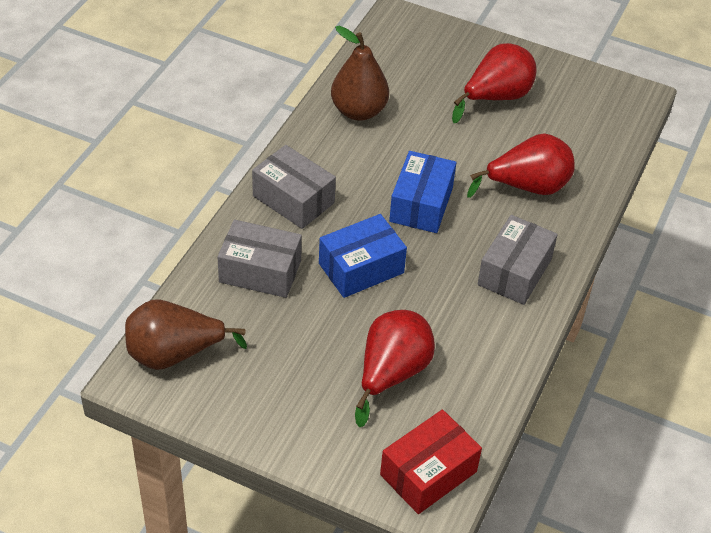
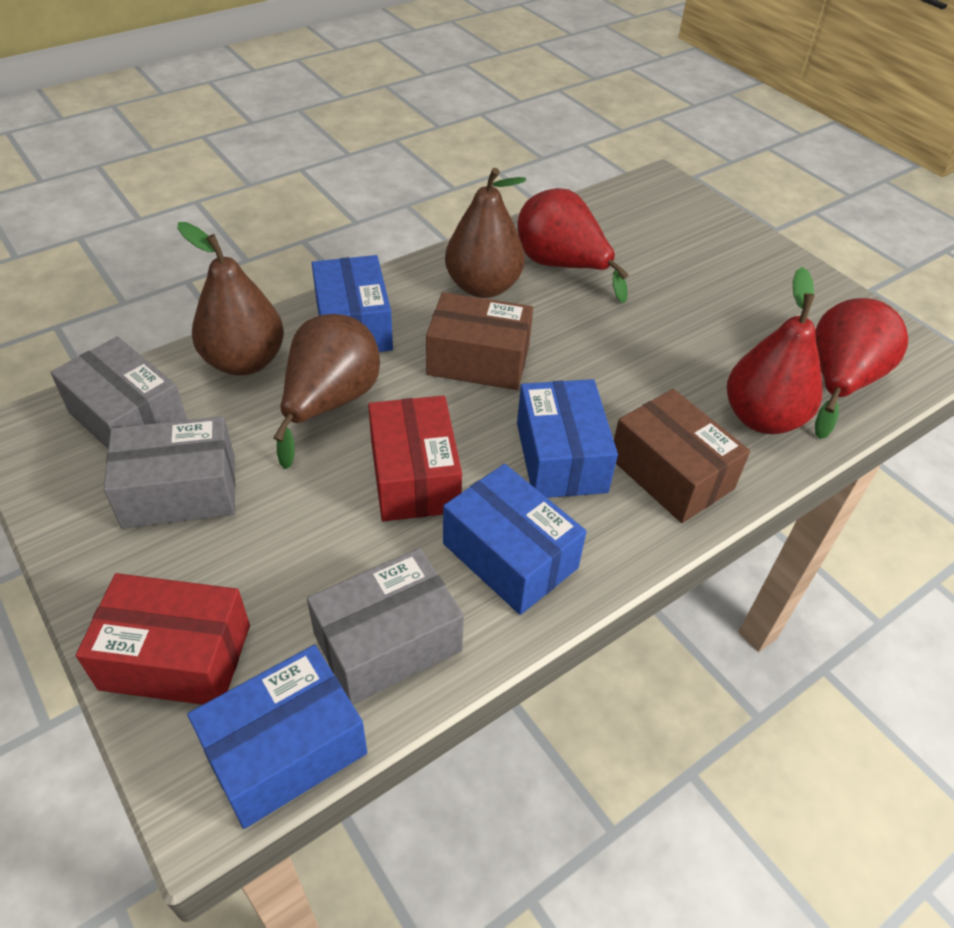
blue box: [319,214,407,298] [389,151,456,233] = 2 -> [187,645,367,829] [312,255,393,352] [443,464,587,615] [517,379,618,498] = 4
brown box: none = 0 -> [426,292,533,390] [614,389,750,523] = 2
brown pear: [125,299,247,370] [331,26,389,121] = 2 -> [178,222,284,375] [274,314,380,469] [445,168,526,298] = 3
red box: [380,409,482,514] = 1 -> [76,573,250,705] [368,395,462,521] = 2

